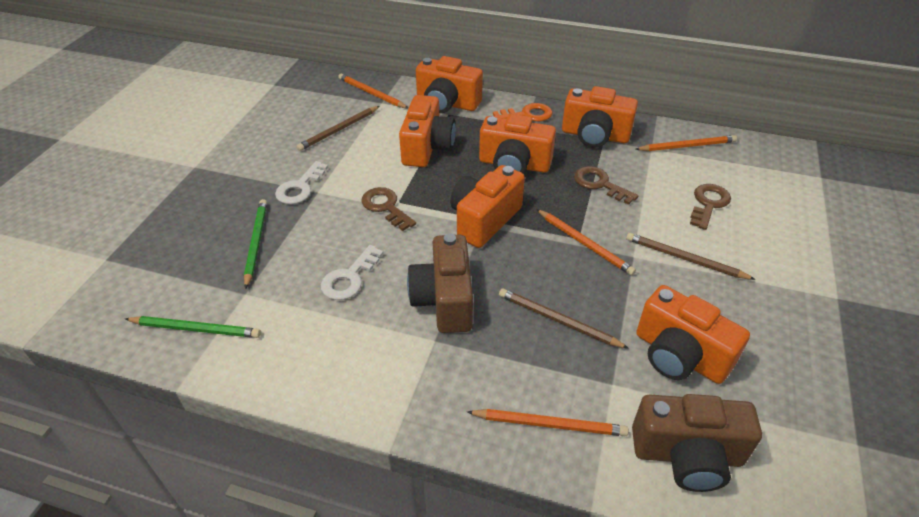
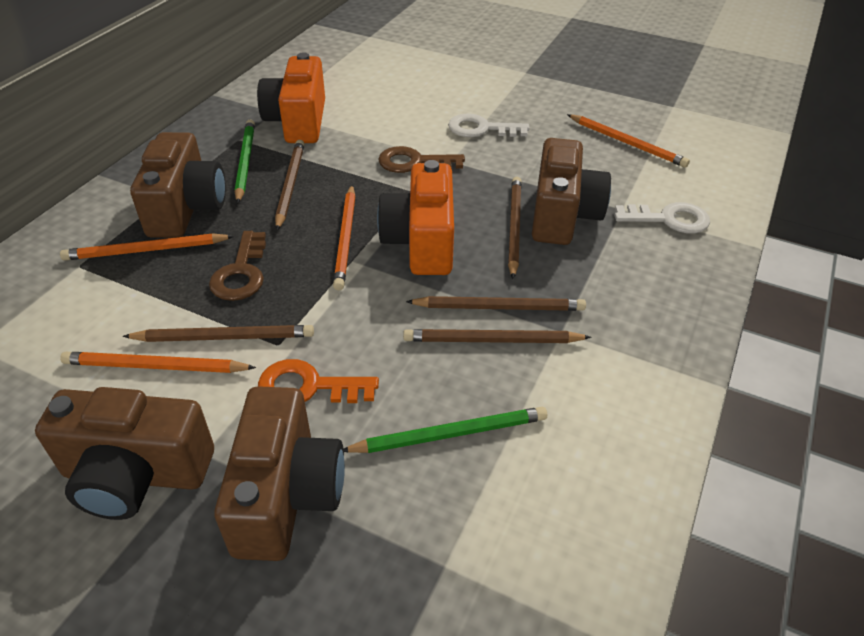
brown camera: [407,234,473,333] [632,394,762,492] = 2 -> [35,387,214,520] [130,132,226,238] [214,386,345,561] [532,138,611,245] = 4
brown key: [361,187,416,231] [574,166,638,205] [690,184,731,230] = 3 -> [209,231,266,301] [378,146,465,173] = 2
brown pencil: [297,106,380,151] [499,289,629,349] [626,233,756,280] = 3 -> [123,325,314,342] [275,140,304,230] [403,329,591,343] [406,296,586,311] [508,177,522,279] = 5
orange camera: [399,95,456,167] [416,56,483,113] [450,165,525,248] [479,114,556,174] [562,86,638,147] [636,285,750,384] = 6 -> [257,52,325,143] [377,160,454,275] = 2

